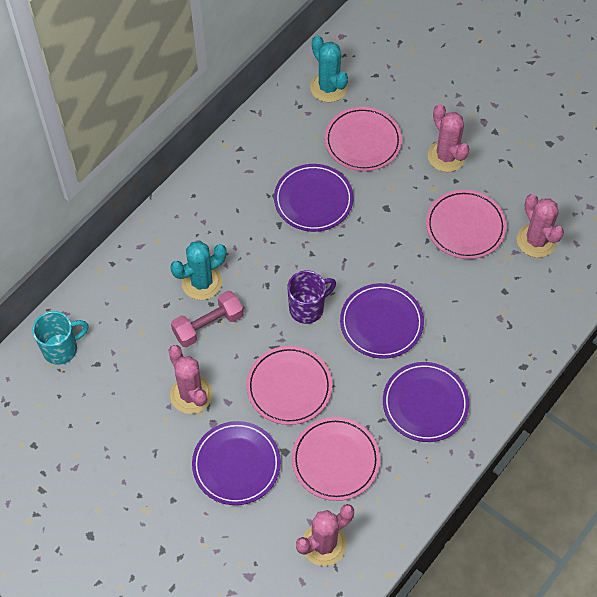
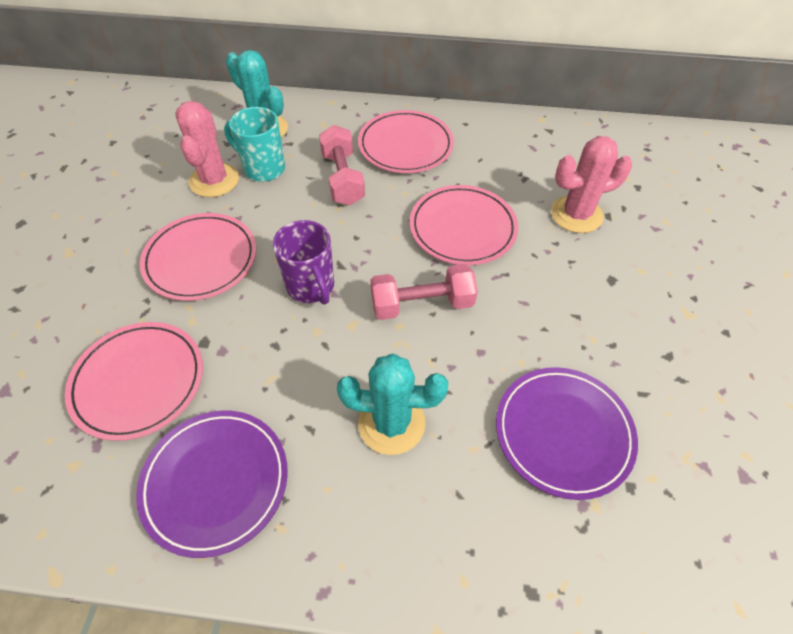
pink cactus: [168,345,213,414] [296,504,354,566] [427,104,469,172] [517,194,564,258] = 4 -> [175,101,239,197] [551,136,632,233] = 2
pink dumbbell: [171,291,243,347] = 1 -> [319,125,365,205] [370,264,478,320] = 2
purple plate: [192,421,281,505] [274,164,354,232] [340,283,424,359] [383,362,469,442] = 4 -> [136,410,288,558] [496,367,638,500] = 2

